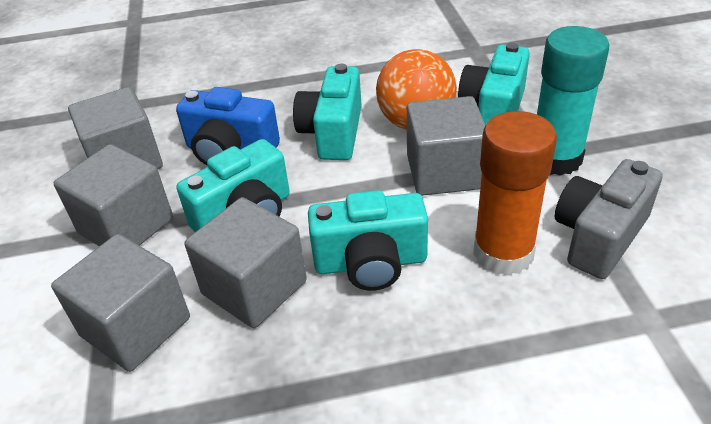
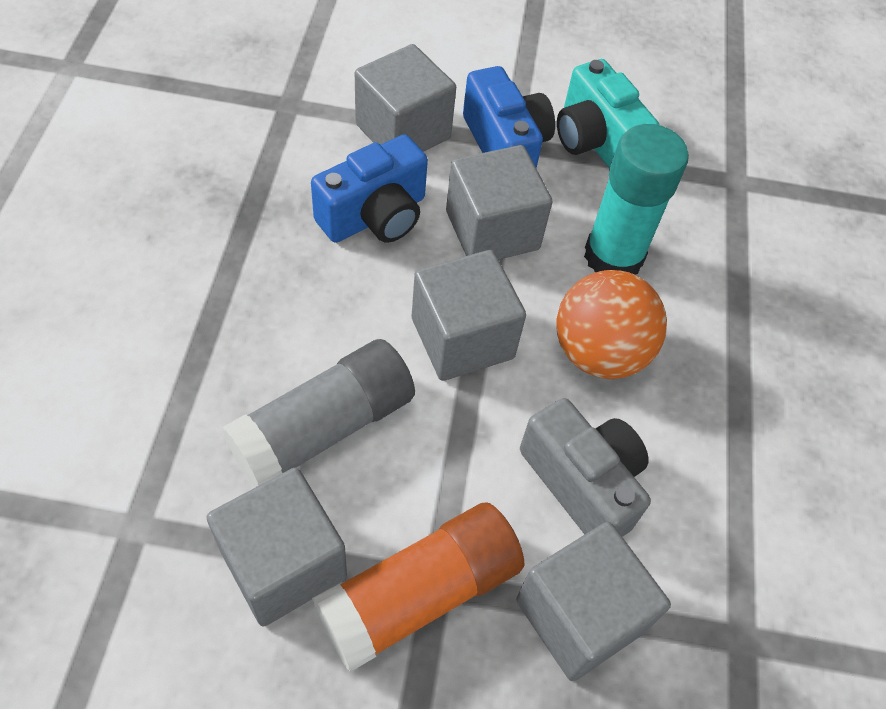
blue camera: [176,87,280,166] = 1 -> [311,135,428,243] [463,66,555,168] = 2
grey glue stick: none = 0 -> [222,339,415,487] = 1
turquoise camera: [177,139,290,232] [293,64,362,160] [308,190,428,291] [458,43,530,126] = 4 -> [557,59,660,169] = 1

